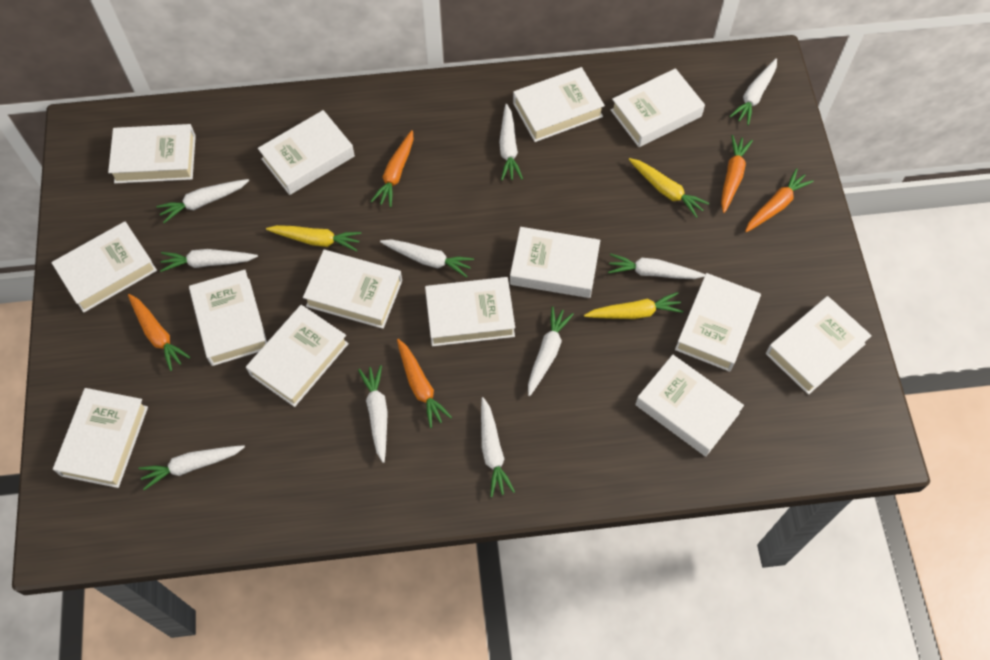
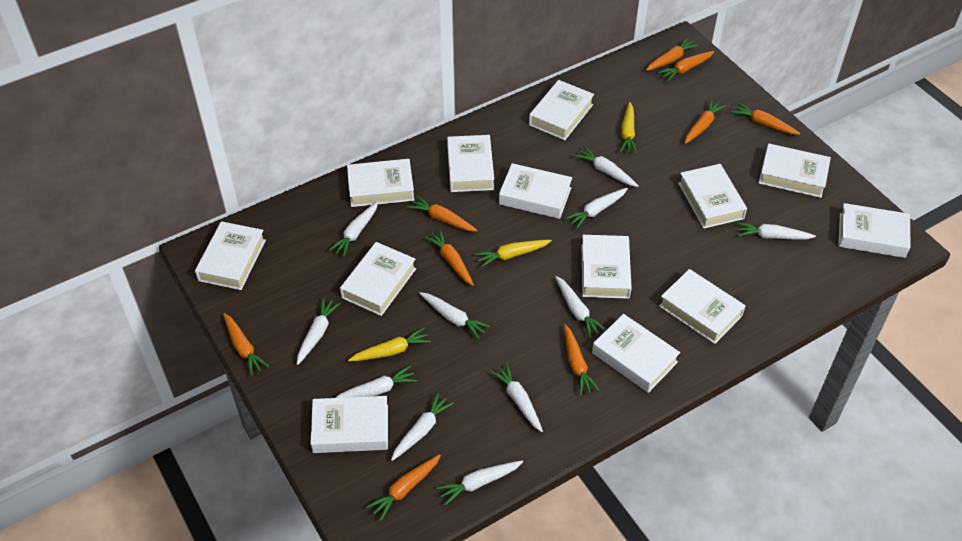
orange carrot: [128,294,191,371] [371,130,413,207] [397,339,452,428] [721,135,753,213] [745,168,813,232] = 5 -> [223,313,269,376] [367,454,441,521] [408,196,478,232] [425,229,474,286] [564,324,599,395] [646,38,699,71] [657,51,715,82] [685,99,726,144] [731,102,800,135] = 9
white book: [51,222,157,313] [53,388,148,488] [108,124,196,184] [189,270,267,366] [246,305,349,407] [258,110,355,195] [303,250,402,329] [425,277,515,346] [510,227,600,298] [513,67,605,142] [611,68,705,147] [635,355,744,456] [675,273,761,372] [766,296,872,395] = 14 -> [195,221,266,290] [310,396,388,453] [340,242,416,316] [347,159,414,207] [447,135,494,192] [499,163,572,219] [529,80,594,140] [582,235,632,299] [592,314,680,393] [659,269,746,344] [678,164,747,229] [759,144,831,198] [838,203,910,258] = 13
white carrot: [138,445,245,490] [156,179,249,223] [160,249,258,272] [358,365,388,463] [380,239,474,278] [481,397,515,497] [499,104,523,181] [528,306,574,396] [608,253,705,279] [729,58,777,125] = 10 -> [297,298,340,365] [329,201,378,257] [335,366,417,398] [391,393,454,461] [419,292,490,339] [436,460,523,505] [490,363,543,432] [556,276,606,338] [565,188,628,229] [574,146,638,187] [737,222,816,240] = 11

